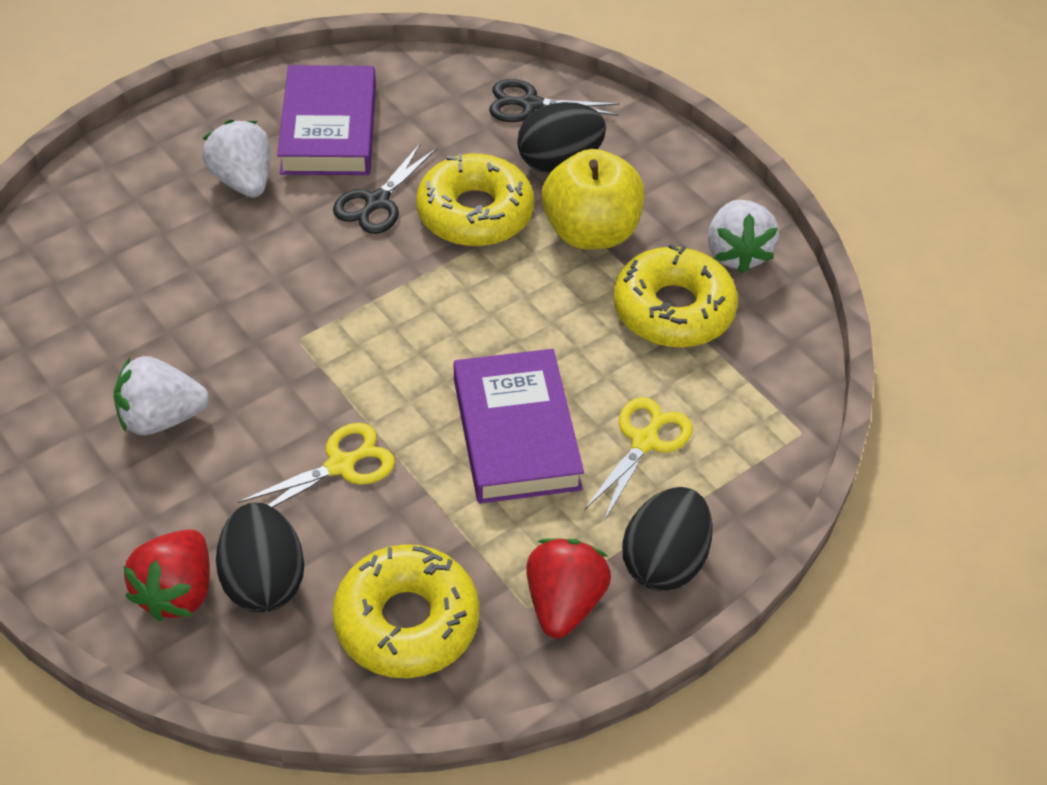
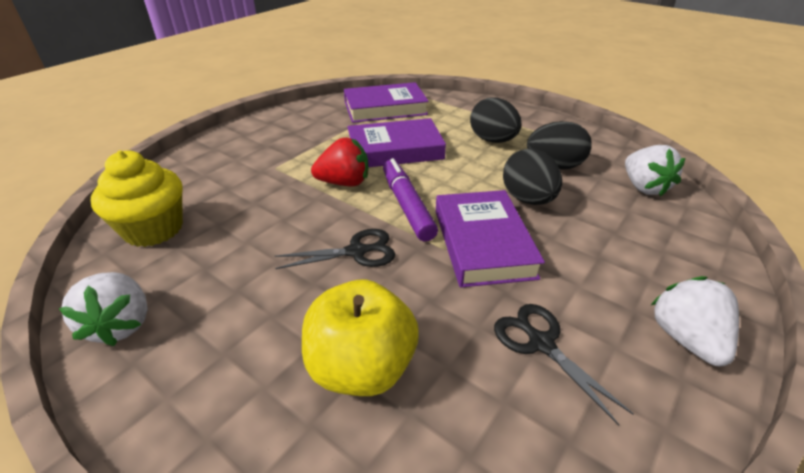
purple book: [277,65,376,175] [454,349,584,504] = 2 -> [344,82,429,123] [347,118,446,167] [436,190,545,287] = 3
purple marker: none = 0 -> [383,158,438,241] = 1
red strawberry: [123,529,210,621] [526,538,611,638] = 2 -> [311,137,368,187] = 1
yellow cupcake: none = 0 -> [91,150,183,247] = 1
yellow donut: [332,544,479,678] [416,153,534,246] [614,244,738,348] = 3 -> none = 0
yellow scissors: [237,423,395,508] [584,397,693,521] = 2 -> none = 0

